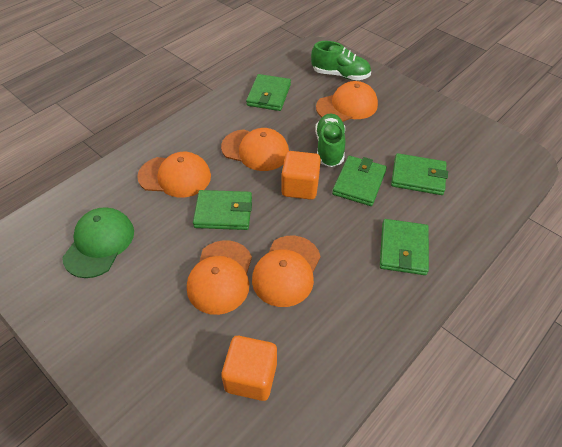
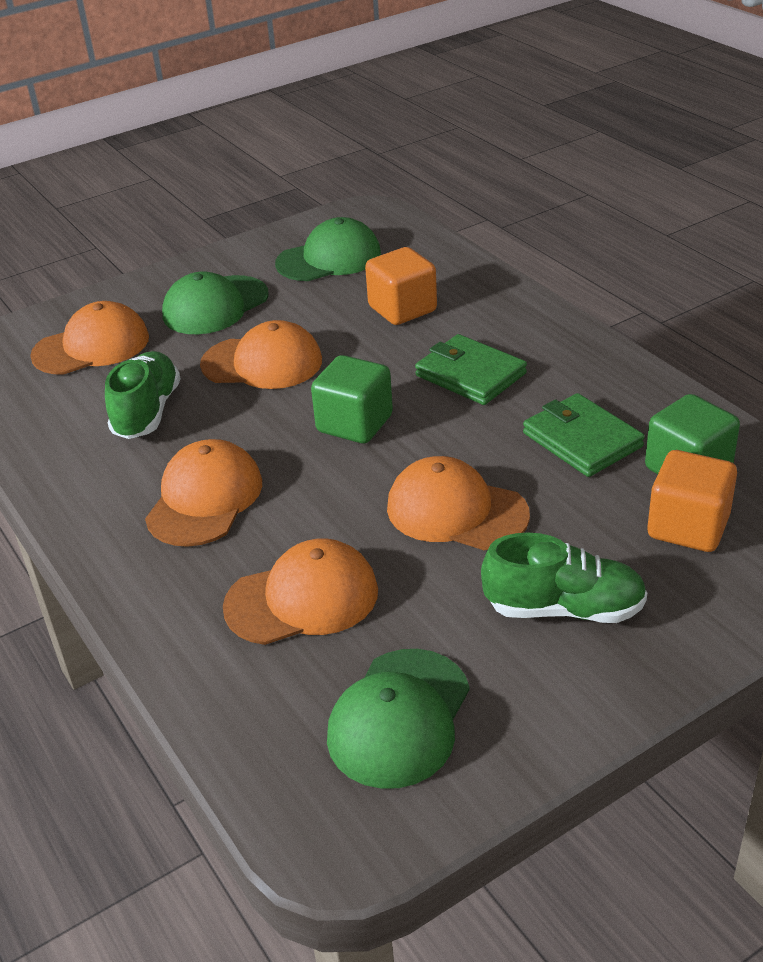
green cap: [62,208,134,278] = 1 -> [162,271,269,334] [275,217,381,281] [327,649,470,789] = 3
green cube: none = 0 -> [311,355,393,443] [645,394,740,474] = 2
green wallet: [193,190,252,230] [246,74,291,111] [332,156,387,206] [380,219,429,275] [391,153,448,195] = 5 -> [415,334,527,405] [523,393,645,477] = 2

